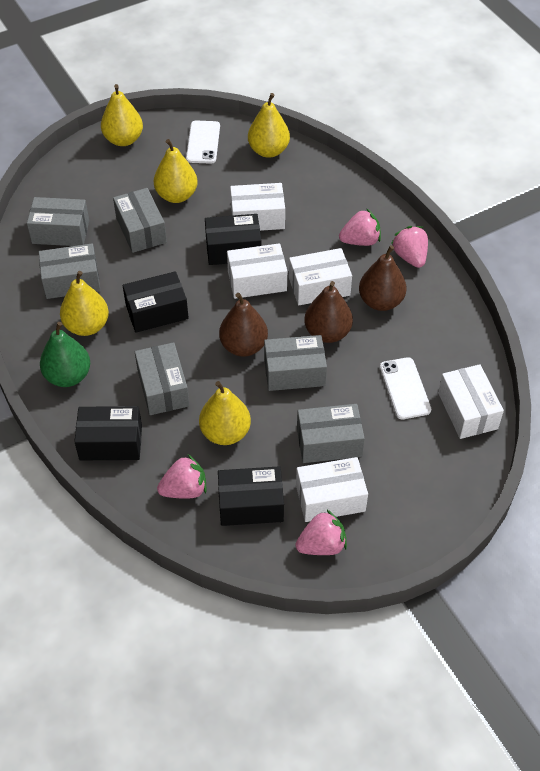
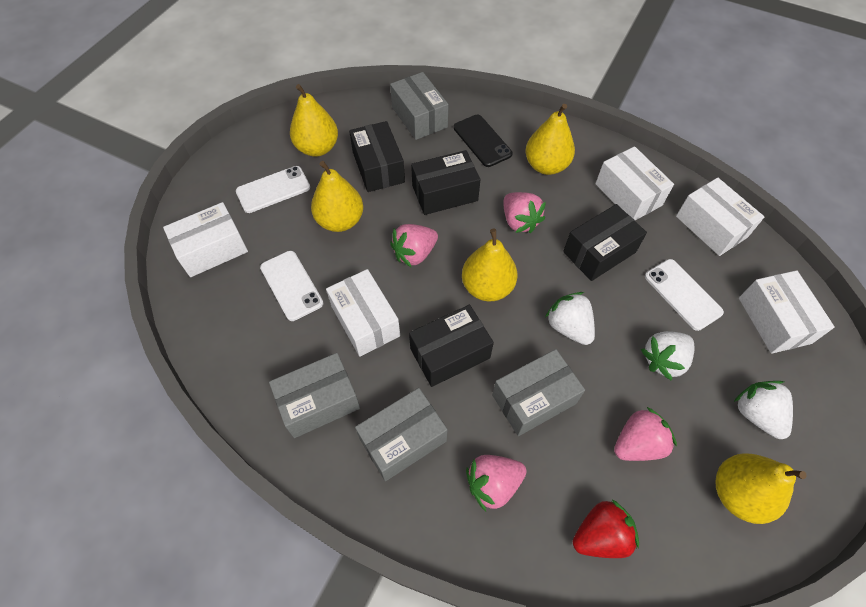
black phone: none = 0 -> [454,115,513,167] = 1
brown pear: [219,293,268,357] [304,281,353,343] [359,245,407,311] = 3 -> none = 0
green pear: [40,322,90,387] = 1 -> none = 0
grey box: [27,197,89,246] [39,244,100,299] [113,188,167,253] [135,342,189,415] [264,335,327,391] [297,404,365,463] = 6 -> [269,353,360,438] [355,388,448,481] [390,72,448,140] [492,349,585,436] = 4
red strawberry: none = 0 -> [573,500,639,558] = 1
white phone: [186,121,220,164] [380,357,431,419] = 2 -> [236,166,310,213] [260,251,323,321] [645,259,724,331] = 3
white strawberry: none = 0 -> [545,292,595,345] [641,331,694,381] [734,381,793,439] = 3

